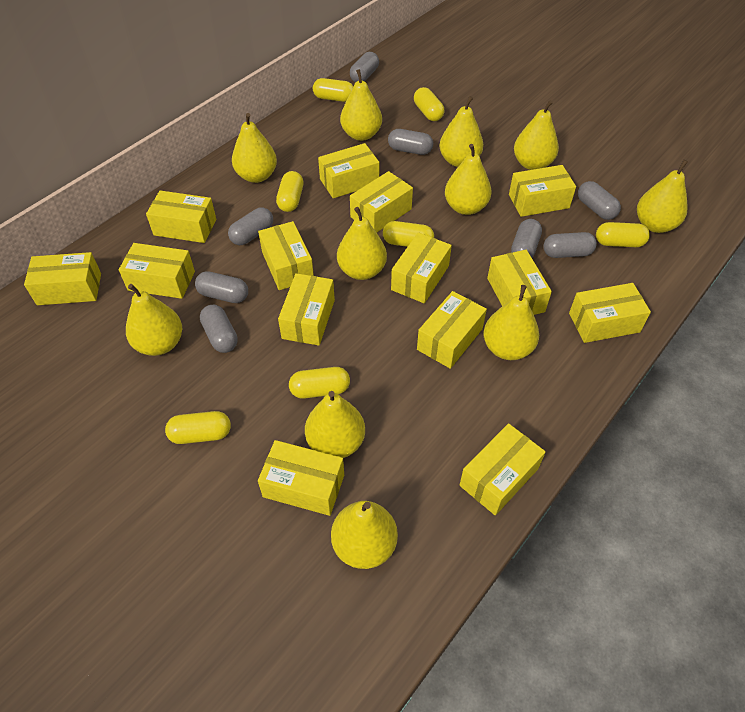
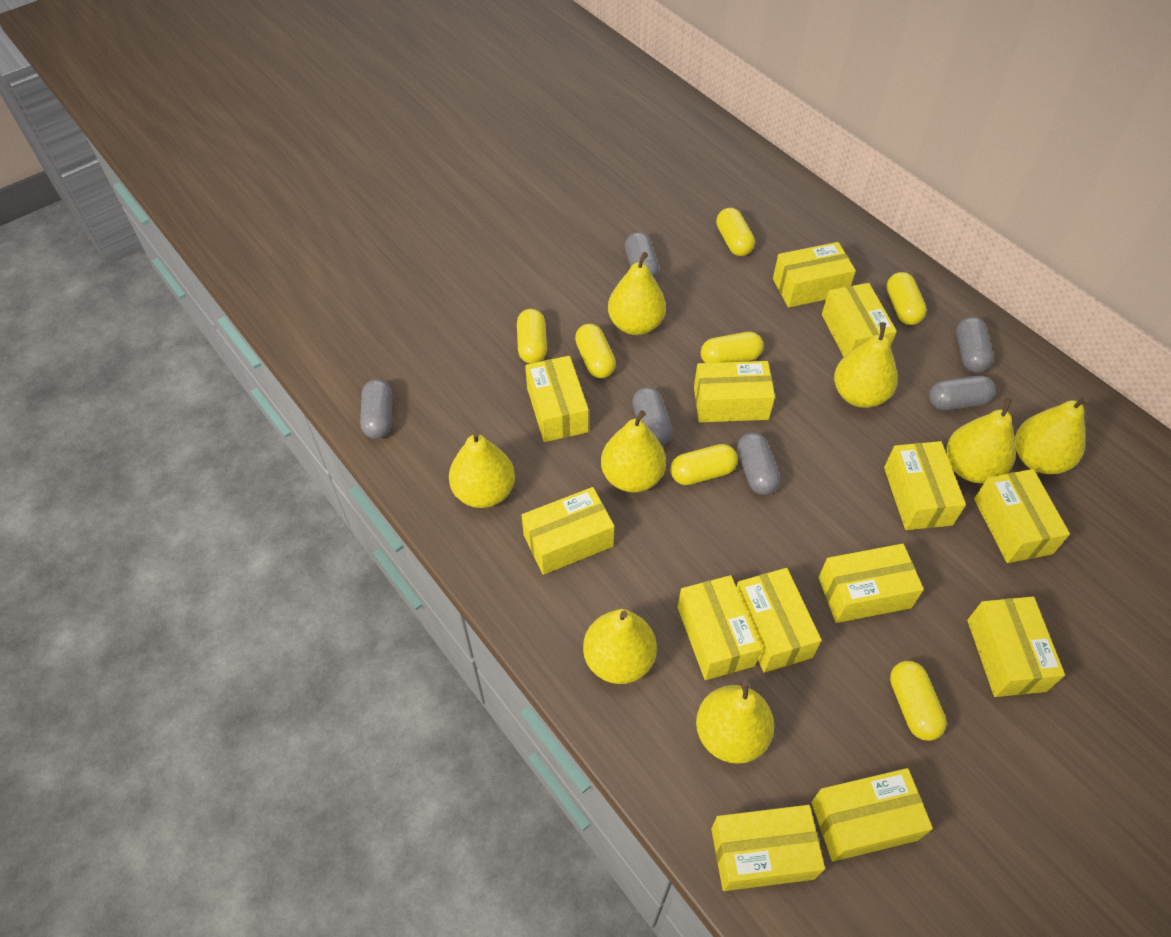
grey capsule: [195,272,248,303] [200,305,238,353] [228,208,273,245] [350,52,379,82] [388,129,433,155] [511,219,542,258] [543,232,597,258] [578,181,621,220] = 8 -> [360,379,392,439] [625,232,659,279] [632,387,673,446] [737,432,780,495] [929,375,996,410] [956,317,994,373] = 6
yellow box: [24,252,101,305] [119,243,195,299] [146,191,216,243] [258,221,314,290] [258,440,344,516] [278,273,335,345] [318,143,379,198] [350,171,413,232] [391,232,452,303] [417,291,487,369] [459,423,546,515] [487,250,552,315] [509,165,576,217] [569,283,651,343] = 14 -> [522,487,615,575] [525,356,589,442] [678,575,762,680] [694,361,775,422] [711,805,825,891] [736,568,822,673] [773,242,856,308] [811,768,933,862] [819,544,924,623] [822,283,897,357] [884,441,966,530] [967,597,1065,697] [974,469,1070,563] = 13
yellow pear: [126,284,182,356] [232,113,277,183] [305,391,365,458] [331,501,398,569] [337,207,387,280] [340,69,382,141] [439,96,483,167] [445,144,491,215] [483,285,539,360] [514,100,559,170] [637,160,688,233] = 11 -> [449,430,515,508] [583,609,657,684] [601,410,666,493] [608,252,666,335] [696,681,774,764] [834,322,898,408] [947,398,1016,483] [1015,396,1089,474] = 8

